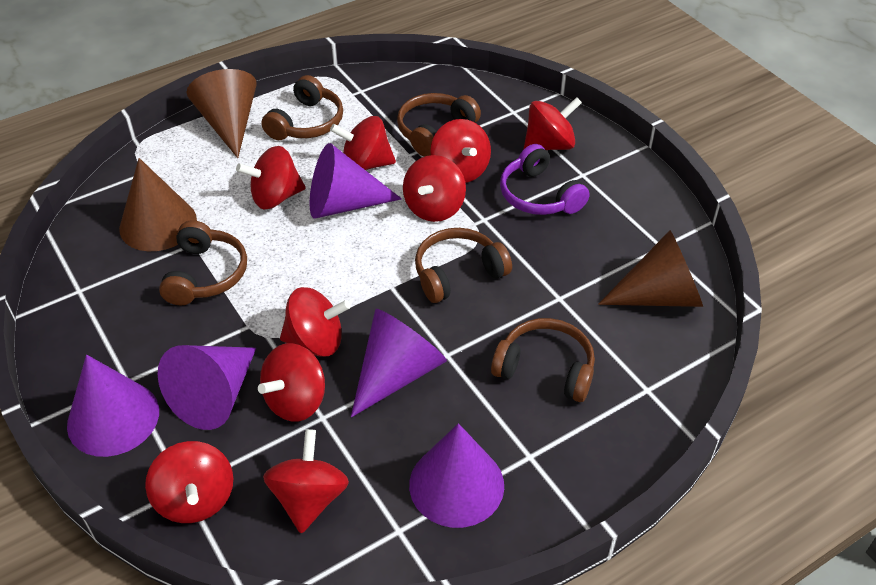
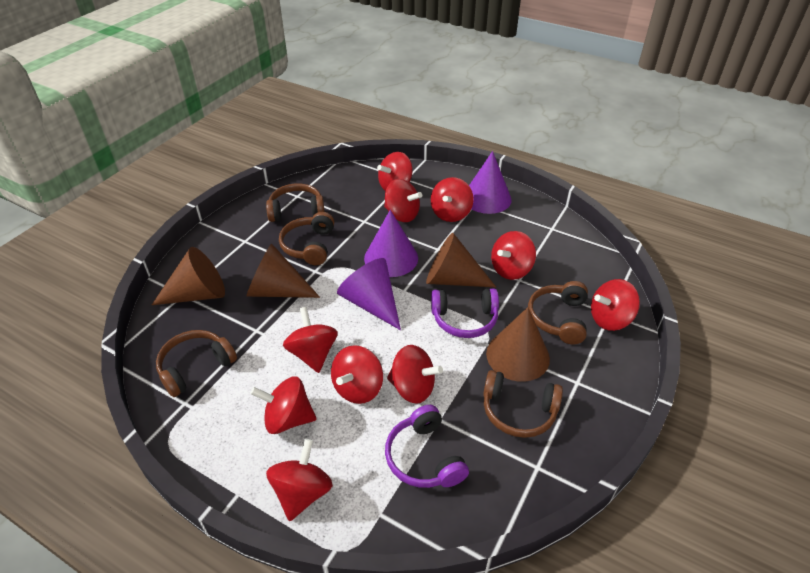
brown cone: [119,158,197,251] [186,69,257,158] [598,230,703,307] = 3 -> [152,247,225,305] [247,244,320,298] [426,233,496,287] [486,307,550,382] = 4
purple cone: [67,355,159,457] [158,345,256,430] [310,143,402,219] [351,309,447,417] [409,423,504,528] = 5 -> [337,258,401,330] [364,210,418,277] [469,151,511,214] = 3
purple headphones: [500,144,590,215] = 1 -> [385,405,469,488] [431,288,499,338] = 2
red spinning top: [145,441,233,523] [236,146,306,209] [258,343,325,422] [263,429,349,534] [280,287,351,357] [330,116,396,170] [403,155,466,222] [430,119,491,183] [523,97,582,150] = 9 -> [250,376,316,434] [266,439,333,521] [283,307,338,373] [331,345,383,404] [377,152,413,191] [384,179,422,222] [387,345,443,404] [431,177,474,222] [491,231,536,280] [591,279,640,331] = 10

